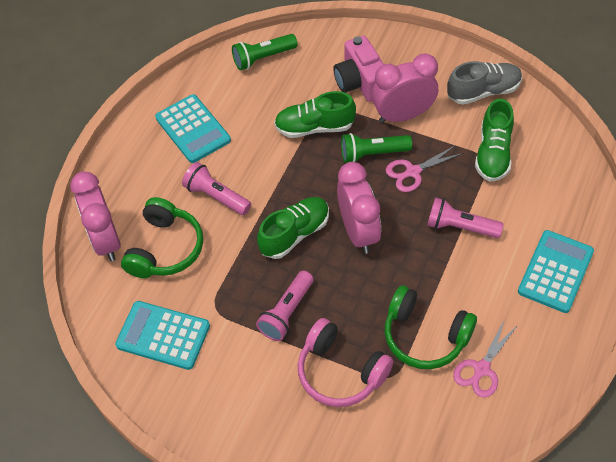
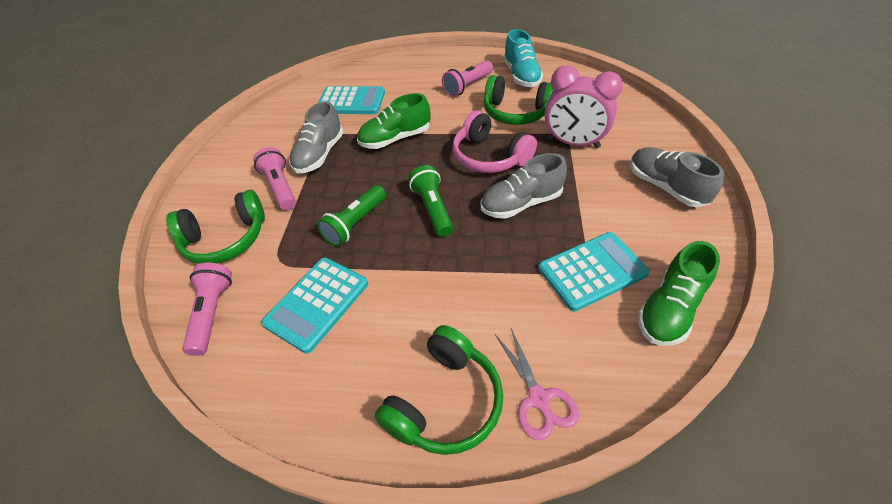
green headphones: [121,197,203,278] [385,286,477,369] = 2 -> [166,190,265,264] [374,325,503,455] [484,75,554,125] = 3
green shoe: [257,197,329,259] [274,91,356,138] [475,99,514,182] = 3 -> [357,93,430,149] [637,241,720,346] = 2
grey shoe: [447,61,522,105] = 1 -> [289,101,344,173] [481,153,567,219] [630,147,724,207] = 3
pink camera: [333,36,384,102] = 1 -> none = 0
pink clock: [70,171,121,261] [337,162,381,254] [372,54,438,123] = 3 -> [545,66,623,148] = 1
pink scissors: [386,145,463,192] [453,319,518,398] = 2 -> [495,329,579,440] = 1
turquoise shoe: none = 0 -> [503,29,543,87] = 1

